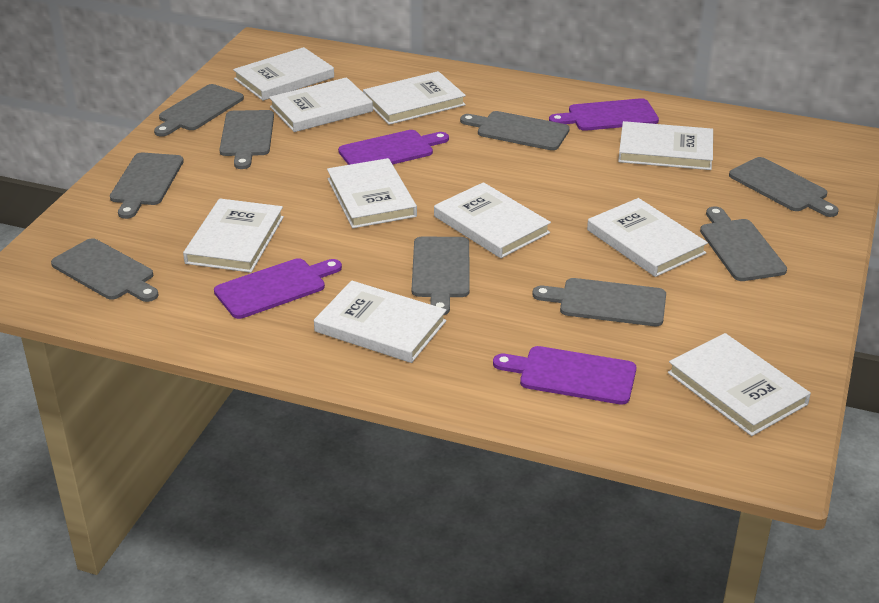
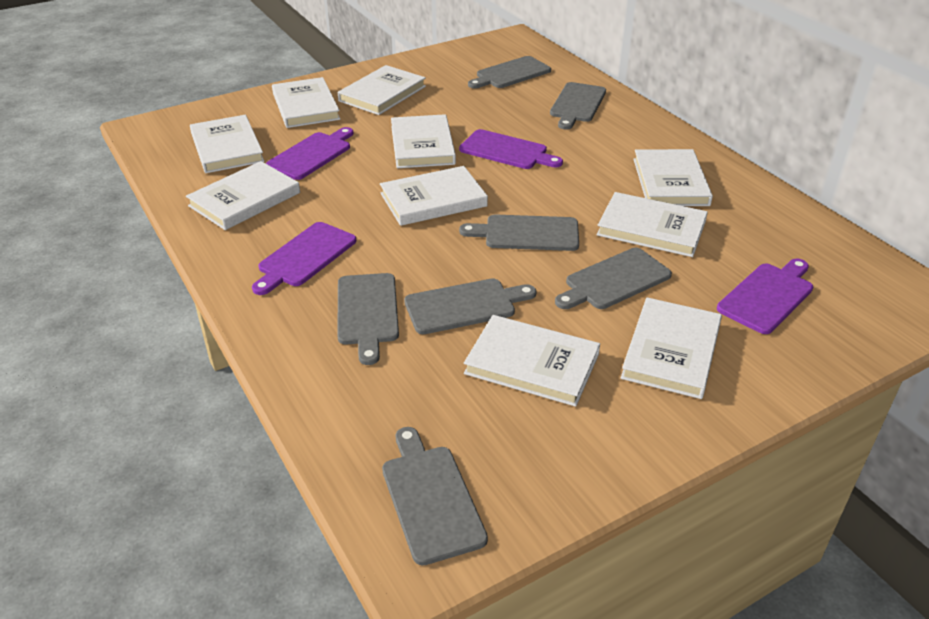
grey cutting board: [51,238,159,302] [110,153,184,219] [154,84,244,137] [219,110,274,169] [412,237,470,315] [460,111,570,150] [533,278,666,326] [700,206,787,281] [729,157,839,217] = 9 -> [337,273,399,365] [382,427,488,566] [404,278,537,334] [459,214,579,251] [468,56,551,88] [550,82,606,130] [555,248,672,309] = 7

